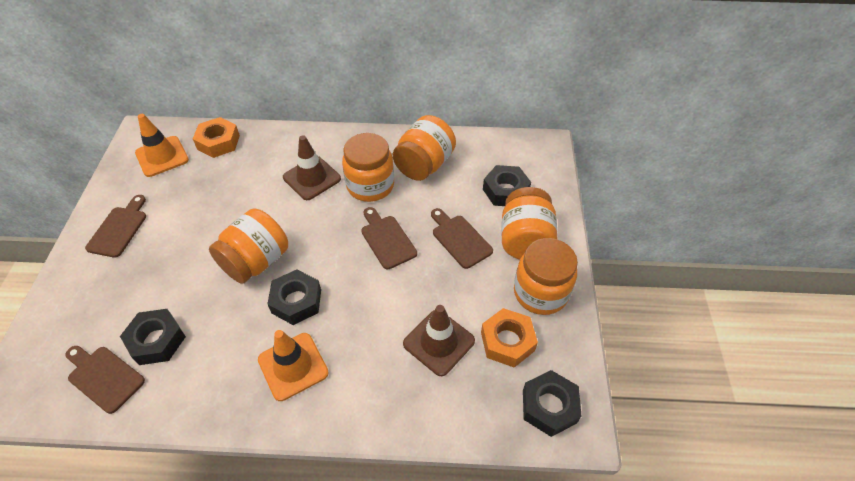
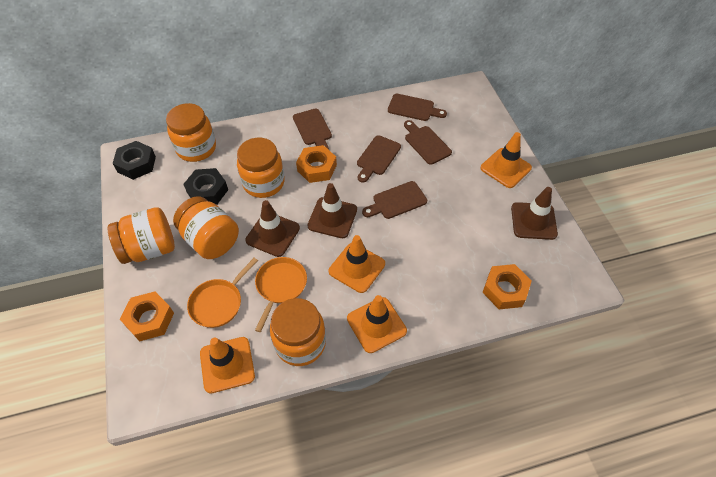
black nut: [120,309,186,365] [267,269,321,325] [483,165,531,206] [523,370,581,437] = 4 -> [113,141,156,180] [183,168,228,205] = 2
brown cutting board: [65,346,145,414] [85,195,146,258] [361,207,417,269] [431,208,493,269] = 4 -> [293,108,332,150] [357,135,401,183] [362,181,427,219] [388,94,447,121] [404,120,452,165] = 5
brown traffic cone: [283,135,341,200] [403,305,475,376] = 2 -> [245,200,300,257] [307,183,357,238] [511,187,558,240] = 3
orange nut: [193,117,240,158] [481,308,538,368] = 2 -> [120,292,174,341] [296,145,337,183] [482,264,532,309] = 3
orange pan: none = 0 -> [187,258,258,328] [255,257,307,332] = 2
orange traffic cone: [135,114,189,177] [258,330,329,401] = 2 -> [200,337,255,394] [329,235,385,293] [347,295,407,353] [480,132,532,188] = 4

